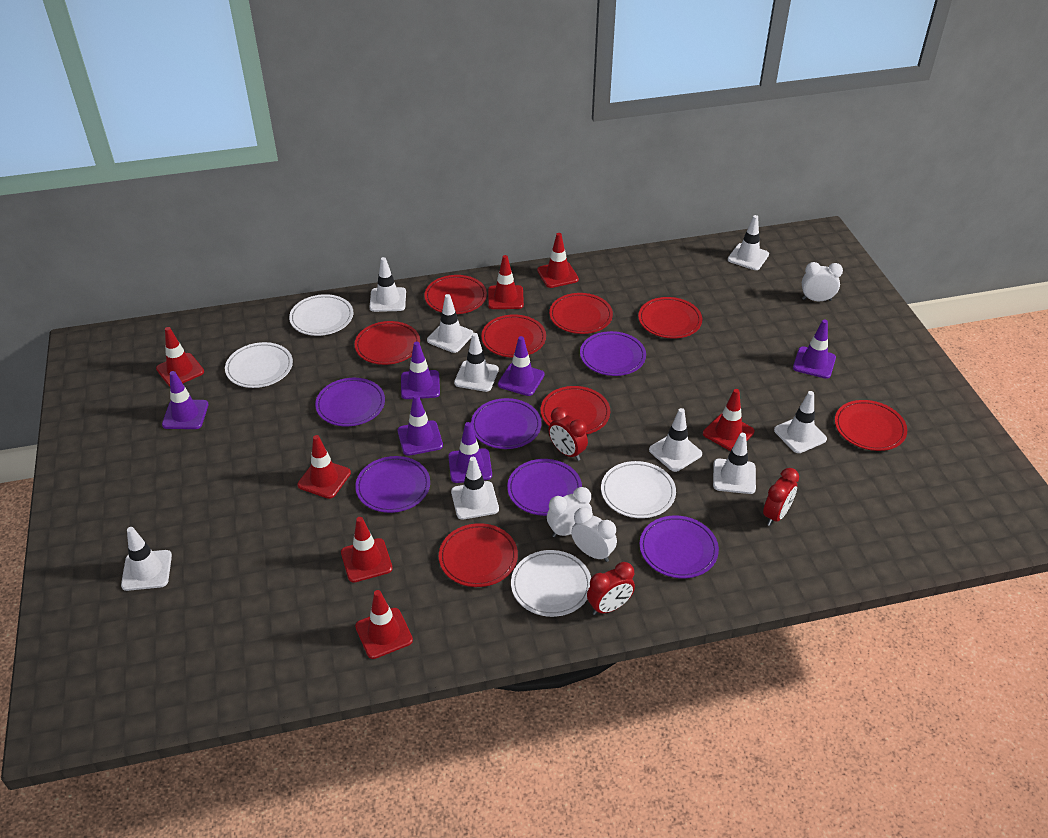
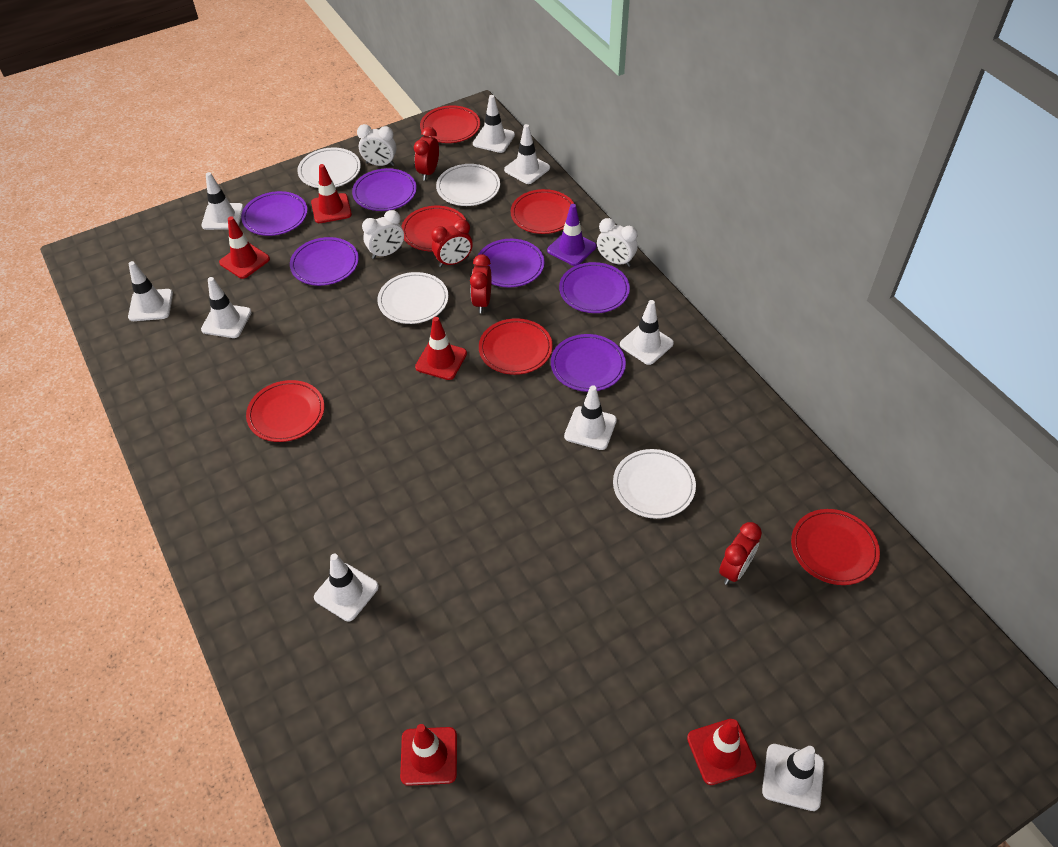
purple traffic cone: [162,371,209,429] [398,394,443,456] [401,341,440,399] [448,422,492,483] [498,336,545,396] [793,319,836,379] = 6 -> [547,204,596,266] = 1
red clock: [549,407,588,461] [587,562,635,615] [763,468,799,526] = 3 -> [414,127,439,181] [431,219,473,267] [470,255,491,313] [719,522,762,585] = 4
red plate: [354,321,420,365] [424,275,487,314] [439,523,518,587] [481,314,546,358] [541,386,610,435] [549,293,613,334] [638,297,702,338] [835,400,907,451] = 8 -> [246,380,324,442] [401,206,466,251] [420,106,480,143] [479,318,553,375] [511,189,574,234] [791,509,880,585] = 6
red traffic cone: [156,327,204,387] [297,435,351,499] [341,517,393,583] [355,590,413,659] [488,255,524,309] [537,233,579,288] [703,389,754,451] = 7 -> [219,216,270,279] [311,164,352,223] [400,724,457,786] [415,317,467,380] [687,719,756,785] = 5

